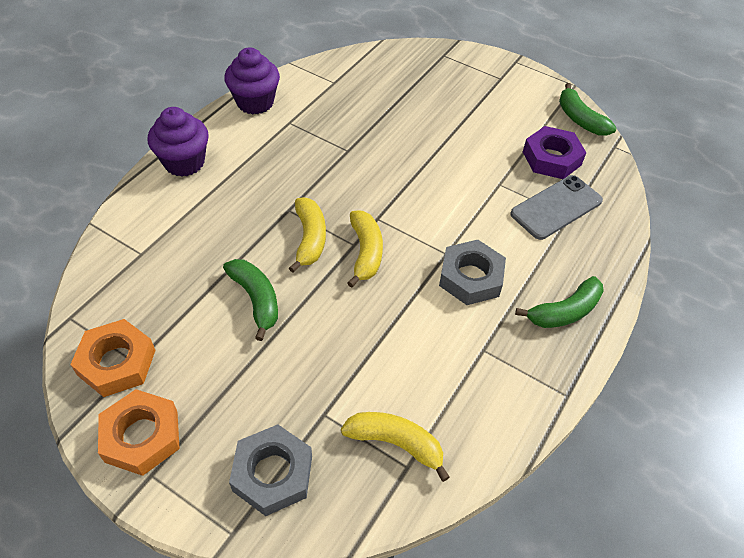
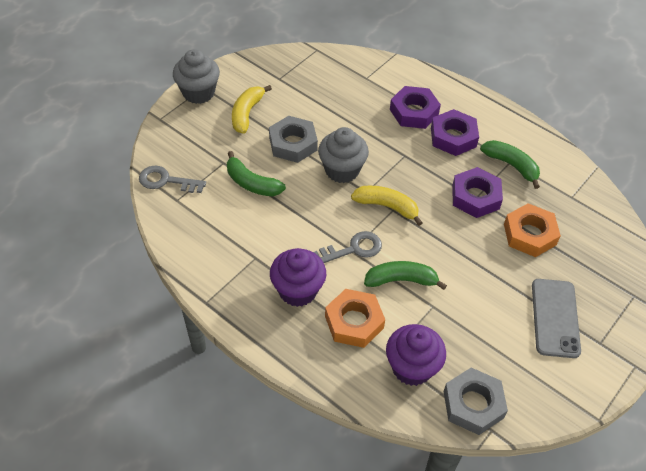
grey cupcake: none = 0 -> [173,49,220,104] [318,127,369,183] = 2
grey key: none = 0 -> [139,166,206,193] [313,231,382,263] = 2
purple nut: [523,126,586,179] = 1 -> [390,86,441,129] [431,109,479,156] [452,167,503,218] = 3
yellow banana: [289,197,326,273] [341,412,450,482] [347,211,383,288] = 3 -> [232,85,272,134] [351,186,423,226] = 2

